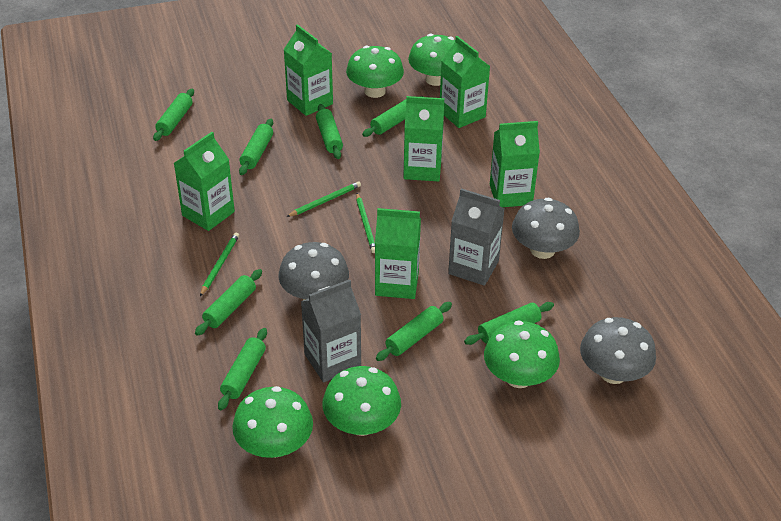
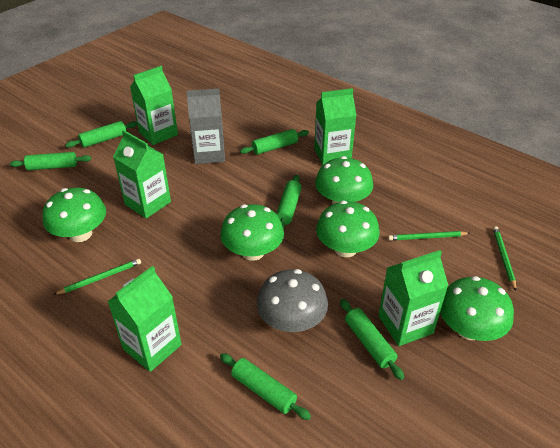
green carton: [174,132,235,231] [283,24,333,116] [375,208,421,299] [403,96,444,181] [440,36,490,128] [490,121,540,207] = 6 -> [107,266,182,372] [113,130,171,218] [130,66,178,145] [314,88,356,165] [378,250,449,346] = 5
green rolling pin: [153,89,194,141] [195,269,262,336] [218,328,267,410] [239,119,273,175] [316,104,343,159] [362,96,424,137] [376,302,452,361] [464,302,554,345] = 8 -> [10,152,91,170] [65,121,138,148] [220,353,311,420] [240,129,309,155] [276,175,302,230] [340,299,404,380] = 6
grey carton: [301,279,361,383] [448,188,505,286] = 2 -> [186,89,225,164] = 1
grey mushroom: [278,242,349,300] [512,198,580,259] [580,317,656,384] = 3 -> [257,269,328,332] = 1

